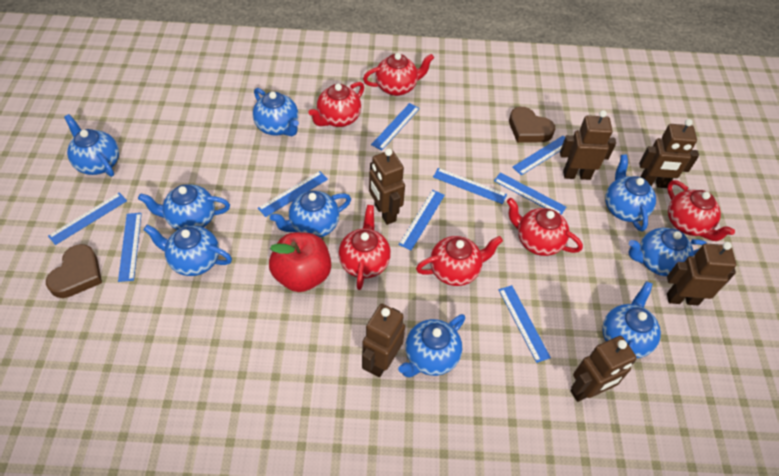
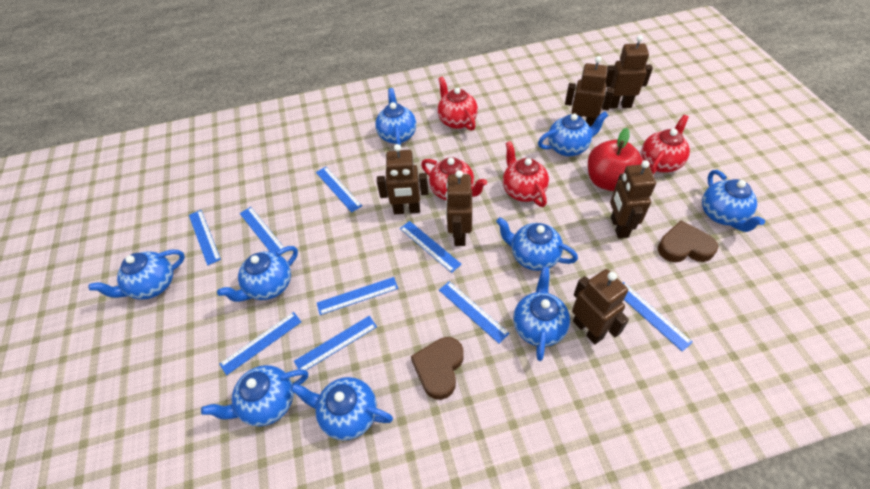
red teapot: [308,82,364,127] [338,205,391,290] [363,53,434,96] [416,236,503,286] [507,198,583,256] [667,180,735,241] = 6 -> [421,157,487,200] [437,76,478,131] [503,141,549,207] [641,115,690,174] = 4

